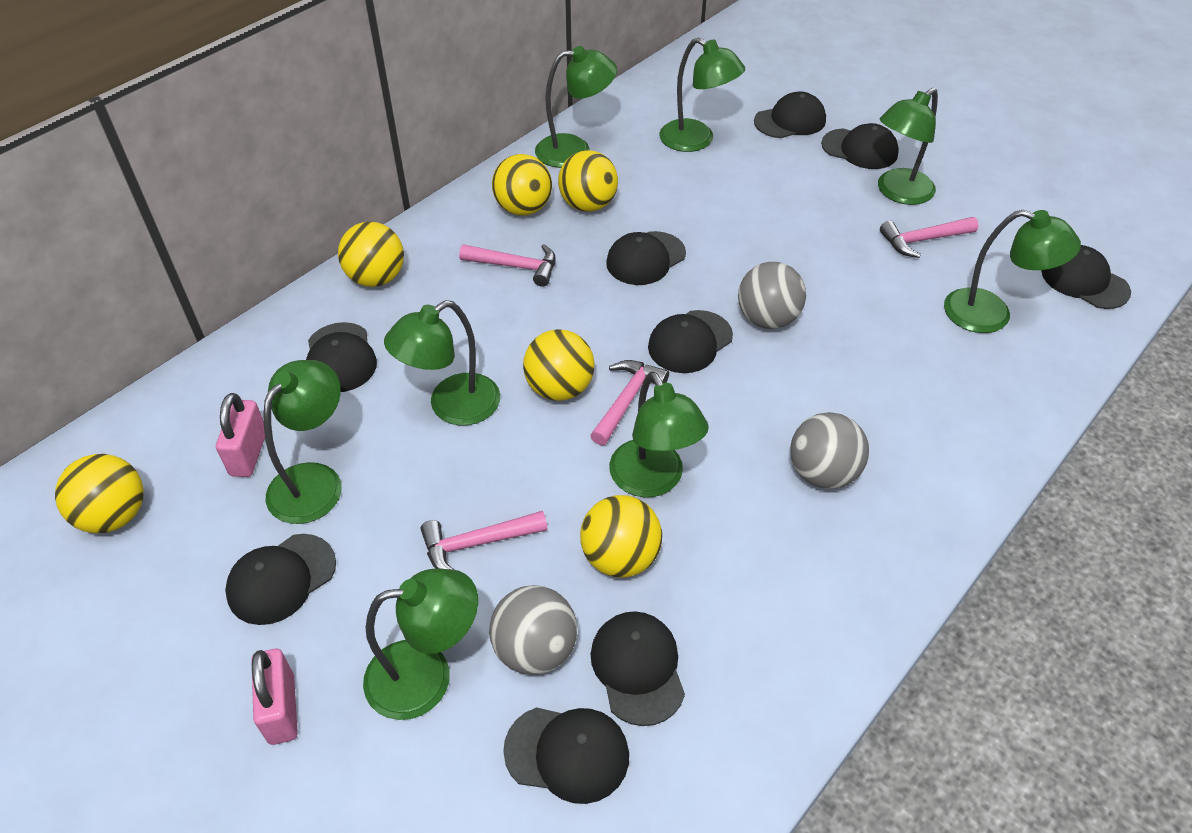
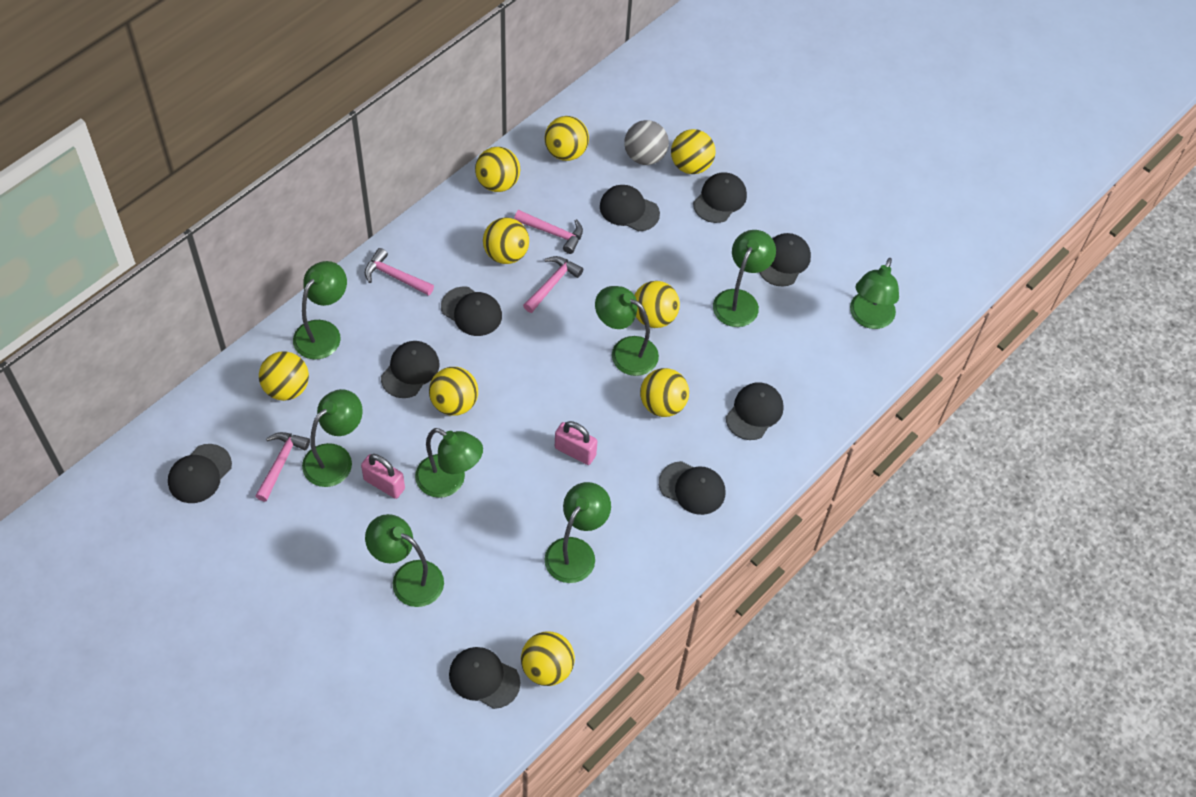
grey ball: [489,585,577,675] [738,262,806,329] [790,412,869,489] = 3 -> [624,120,669,165] = 1
yellow ball: [55,454,144,533] [338,222,404,287] [492,154,552,216] [523,329,595,401] [558,150,618,212] [580,495,662,578] = 6 -> [259,351,309,401] [429,367,478,416] [475,147,520,192] [483,218,529,264] [521,631,575,686] [545,116,589,161] [634,281,680,328] [640,368,689,417] [671,129,716,174] = 9

